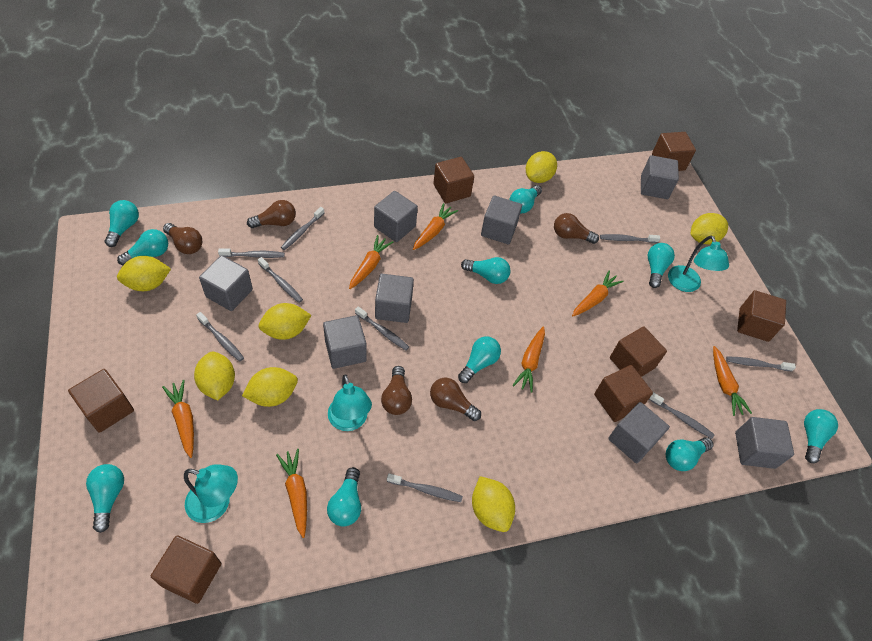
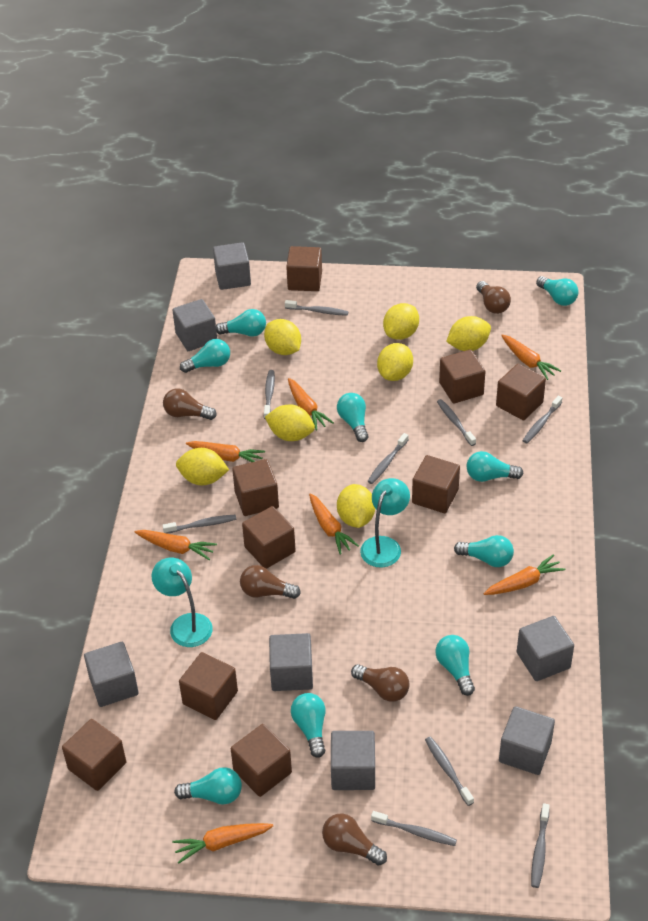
brown cube: [68,369,134,433] [151,536,221,604] [433,157,474,203] [594,365,653,422] [610,326,667,377] [652,132,696,171] [737,290,786,342] = 7 -> [62,719,126,791] [179,652,238,720] [231,724,292,797] [232,459,279,516] [242,506,296,569] [286,246,322,291] [412,455,460,513] [439,350,486,404] [496,364,546,420] = 9
grey cube: [199,255,253,311] [323,315,367,369] [374,191,418,242] [375,274,414,323] [481,196,522,244] [608,402,670,463] [641,155,679,199] [735,417,794,469] = 8 -> [84,642,139,707] [172,299,217,351] [213,242,251,290] [269,633,313,691] [331,731,375,790] [499,706,555,775] [517,616,574,681] = 7
turquoise lamp: [184,464,238,523] [328,374,372,431] [668,236,729,292] = 3 -> [152,558,213,647] [360,478,410,567] = 2
turquoise light bulb: [86,464,124,533] [105,200,139,247] [117,229,168,265] [327,467,361,526] [458,336,501,383] [461,257,511,284] [509,185,542,213] [648,243,675,288] [666,437,713,471] [804,409,838,463] = 10 -> [174,767,242,805] [180,339,230,373] [216,309,266,337] [291,693,326,758] [337,393,368,442] [435,635,475,696] [454,535,514,567] [467,451,524,482] [536,276,579,306] = 9

